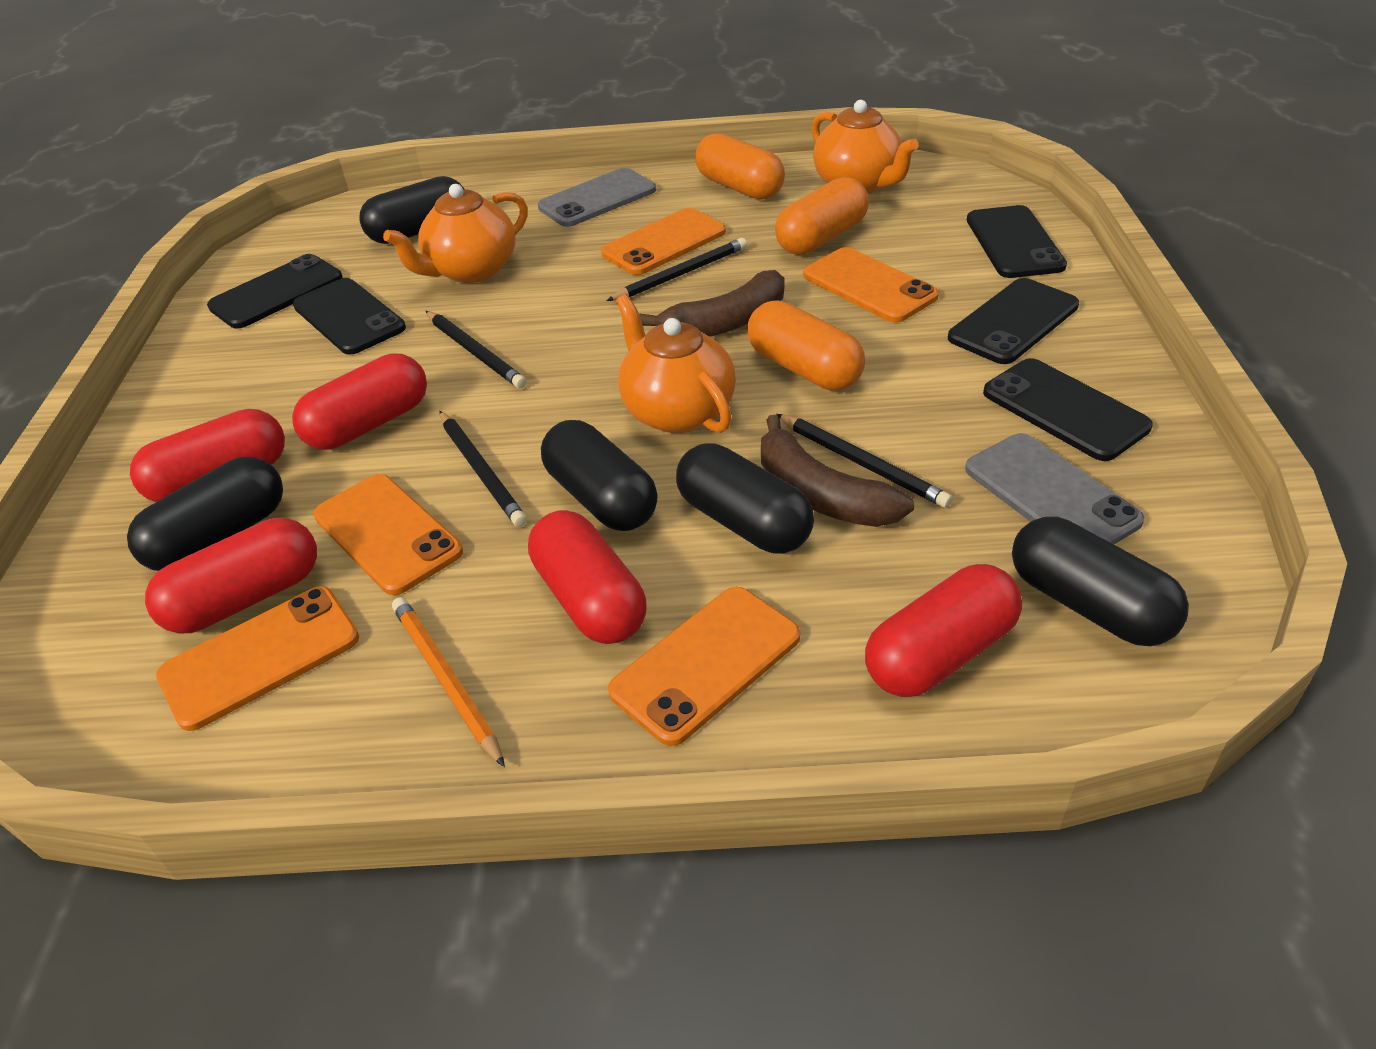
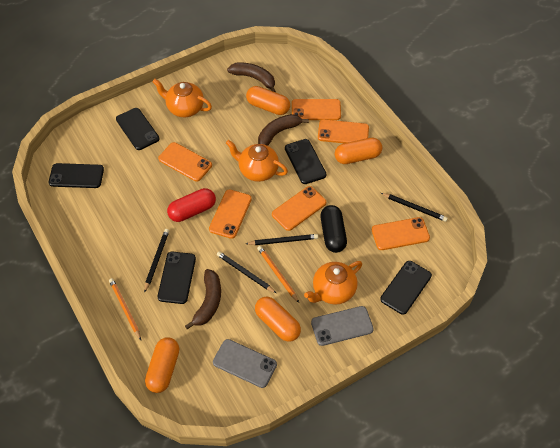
black capsule: [127,457,283,571] [359,176,464,244] [541,420,658,531] [676,443,814,554] [1012,516,1189,646] = 5 -> [320,205,347,253] = 1
brown banana: [639,270,784,337] [761,415,914,527] = 2 -> [185,269,221,329] [227,62,276,92] [258,114,309,146] = 3
orange capsule: [695,133,785,199] [747,300,865,391] [775,177,869,255] = 3 -> [145,338,179,393] [246,86,290,115] [255,297,301,342] [335,138,382,164] = 4
orange pencil: [392,597,505,767] = 1 -> [109,278,141,340] [257,246,299,303] = 2
orange phone: [156,586,359,731] [313,474,463,595] [601,208,726,275] [608,587,800,746] [803,247,939,323] = 5 -> [158,142,212,182] [209,189,252,239] [272,186,326,231] [292,99,341,120] [318,119,369,143] [372,217,430,250] = 6
red capsule: [130,409,285,502] [145,518,317,634] [292,353,427,450] [528,510,647,644] [865,564,1022,697] = 5 -> [167,188,216,222] = 1

